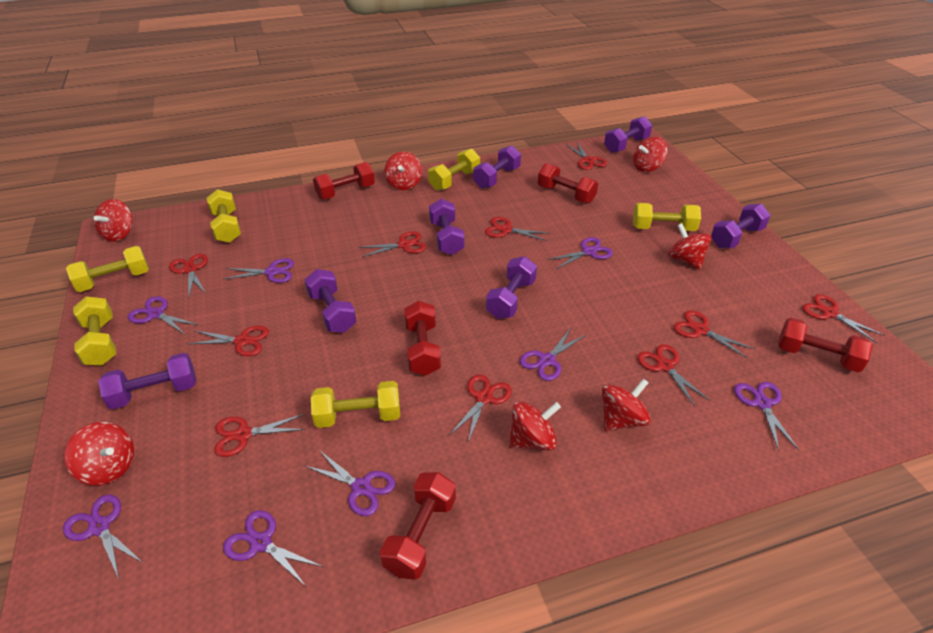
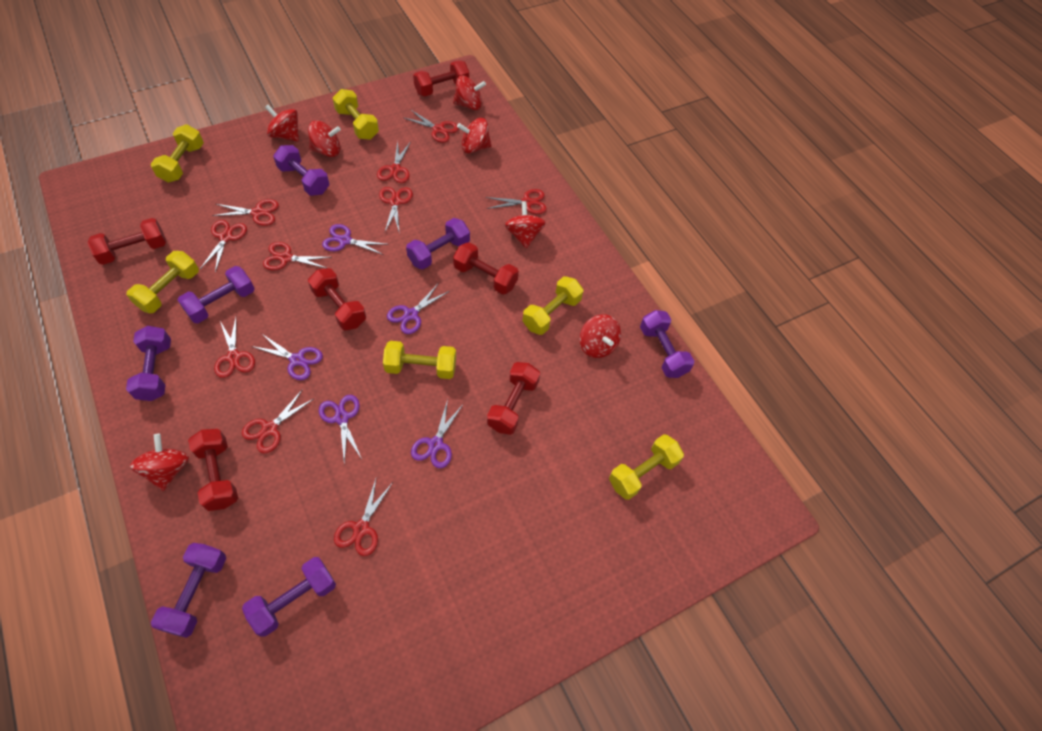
purple scissors: [63,494,143,579] [128,296,199,334] [223,258,294,283] [223,510,323,586] [305,450,396,516] [520,328,586,381] [547,237,613,269] [734,382,799,451] = 8 -> [252,334,323,380] [319,395,362,464] [322,224,389,255] [387,284,449,334] [411,399,462,468] = 5
red dumbbell: [313,162,375,200] [380,472,456,580] [404,301,441,376] [538,163,598,204] [778,318,873,372] = 5 -> [87,218,166,265] [188,429,238,511] [308,268,366,330] [413,60,469,97] [453,242,519,294] [487,362,540,435] = 6

